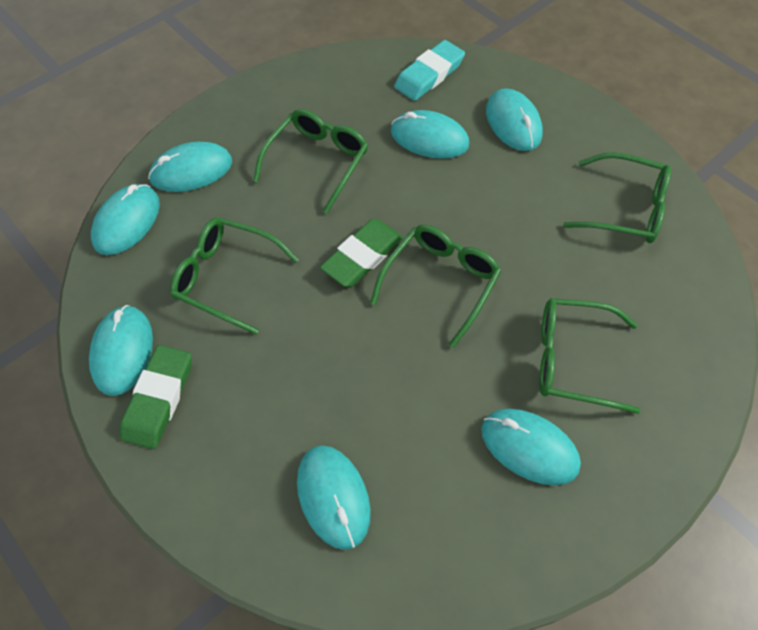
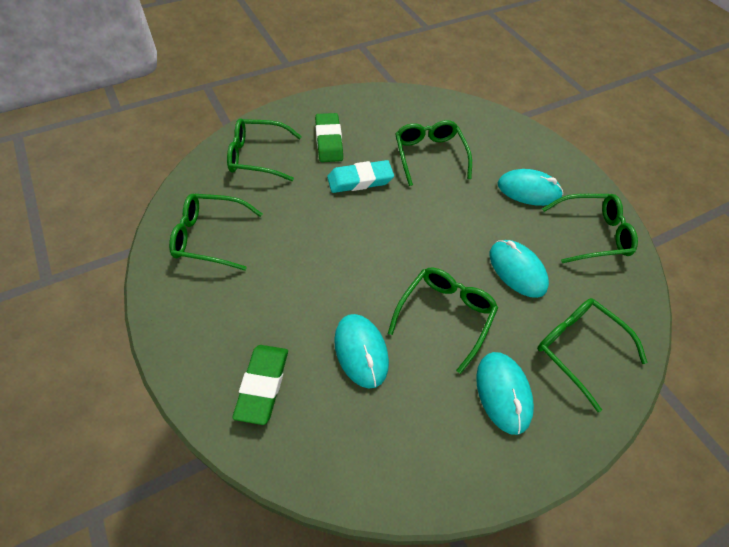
green glasses: [170,218,299,335] [253,109,368,214] [370,225,501,348] [539,298,641,414] [563,152,671,243] = 5 -> [169,194,262,270] [227,118,302,181] [388,268,498,374] [395,120,472,186] [537,298,648,412] [542,194,638,263] = 6
turquoise mouse: [89,305,153,396] [91,184,160,255] [148,142,232,192] [297,445,371,550] [391,110,469,159] [481,409,581,486] [486,88,543,151] = 7 -> [334,314,389,389] [476,352,534,435] [490,240,549,298] [497,169,563,206] = 4

